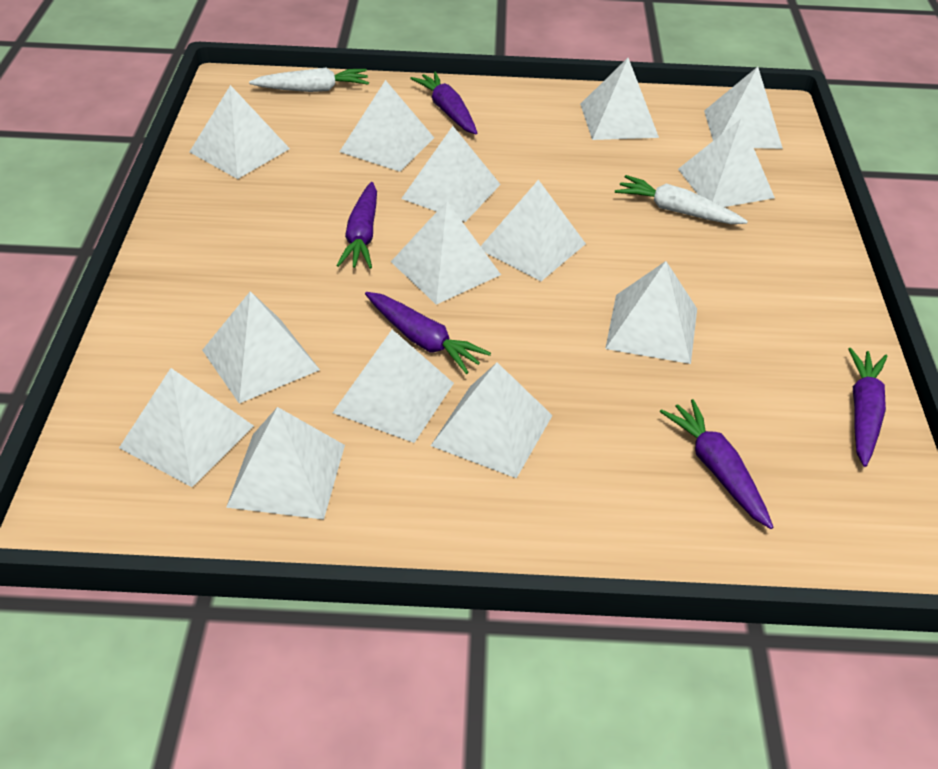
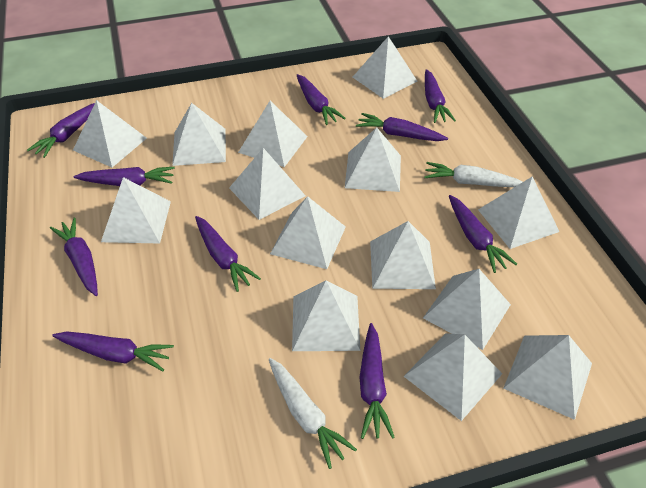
purple carrot: [336,182,377,269] [365,292,491,374] [410,71,478,134] [660,399,773,529] [848,348,888,467] = 5 -> [27,103,95,158] [50,217,98,296] [52,331,174,371] [73,167,175,186] [195,216,261,292] [297,74,346,125] [356,113,448,141] [359,323,395,439] [425,69,456,123] [449,195,517,273] = 10

